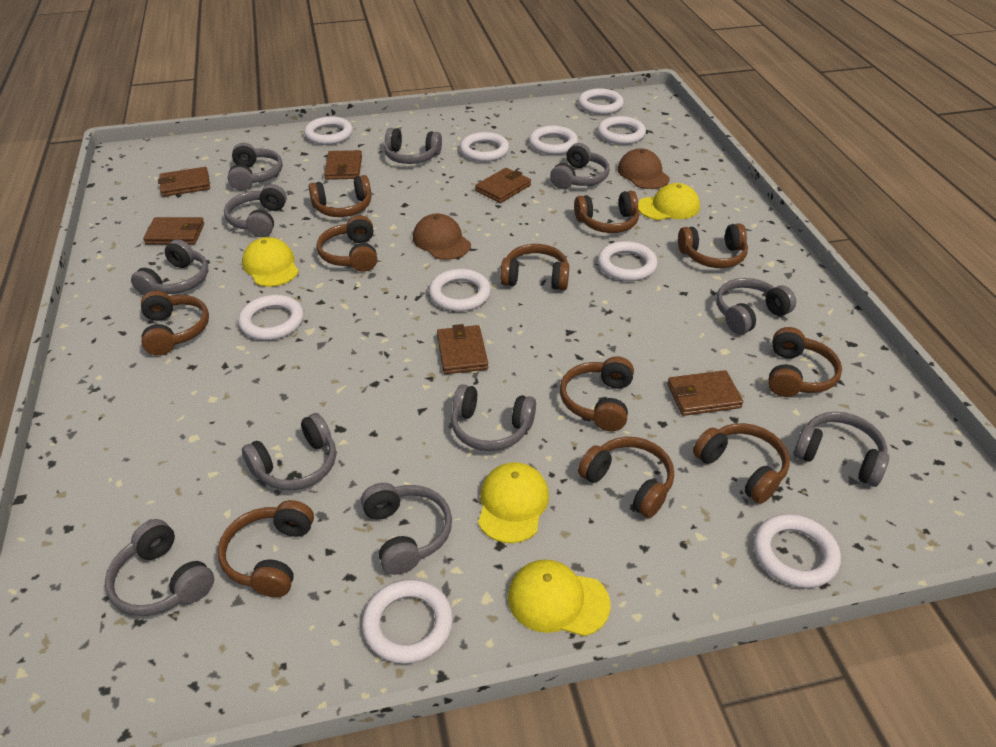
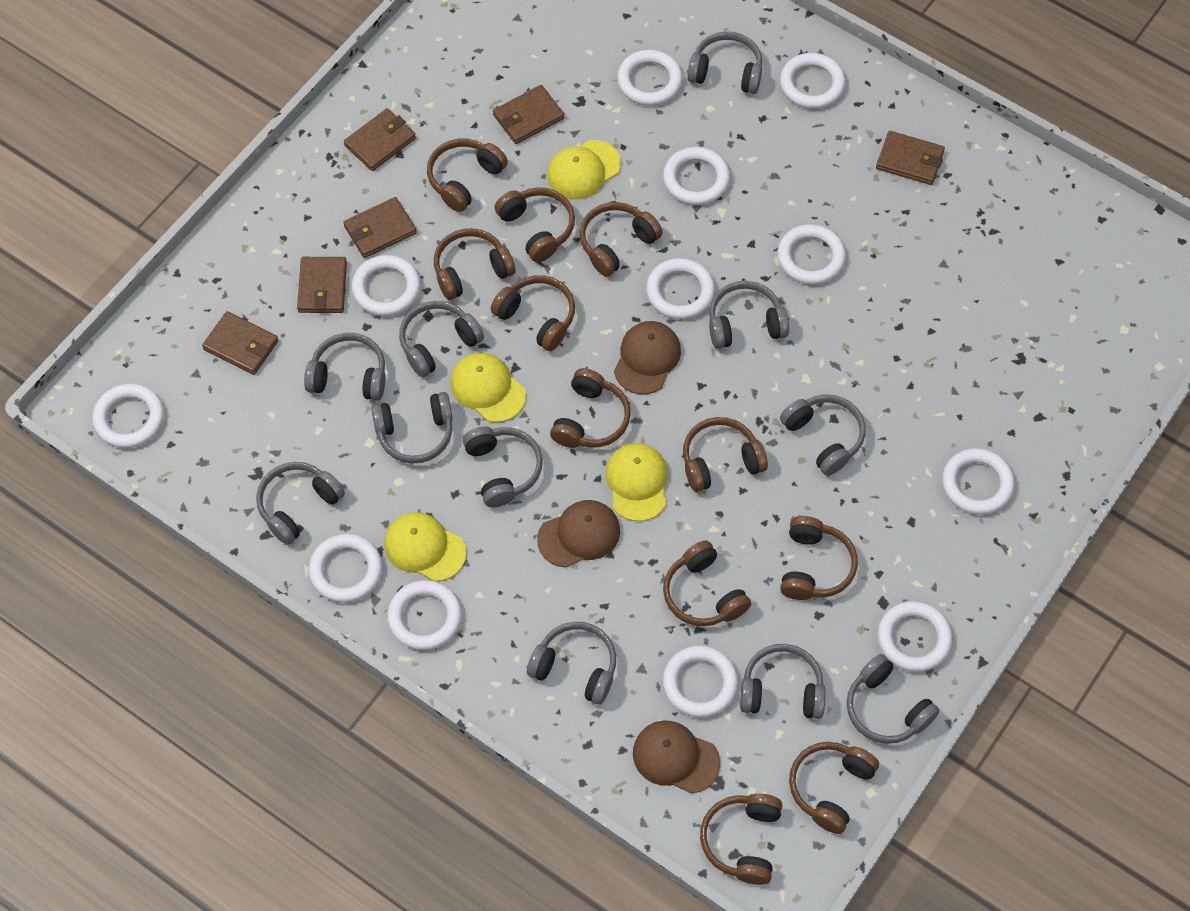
brown cap: [413,213,471,260] [618,148,670,189] = 2 -> [537,500,620,568] [614,321,681,394] [633,720,720,794] = 3
white ring: [238,295,304,341] [304,116,353,145] [362,579,453,664] [429,269,491,312] [460,132,509,162] [529,125,578,155] [578,88,624,115] [598,116,646,145] [598,241,658,281] [753,514,841,588] = 10 -> [92,383,164,448] [309,534,382,603] [352,255,420,316] [387,580,462,650] [617,50,683,106] [646,258,715,319] [663,147,730,205] [663,646,738,717] [777,224,846,285] [780,53,846,109] [877,601,953,672] [942,448,1015,515] = 12

